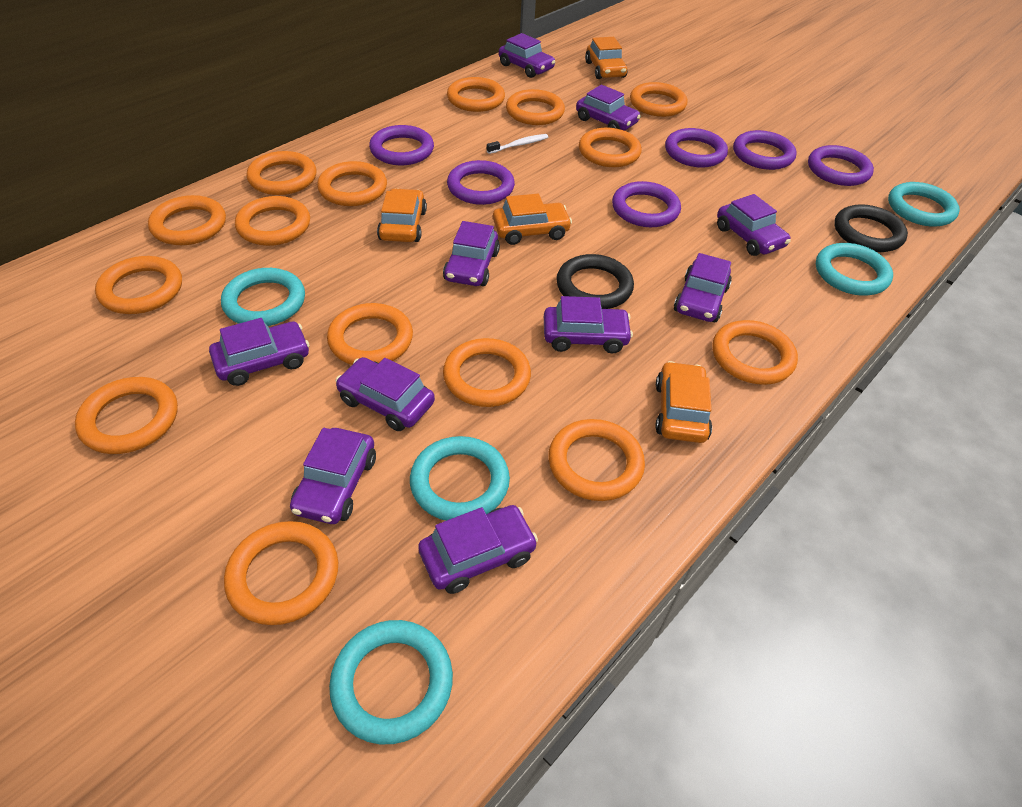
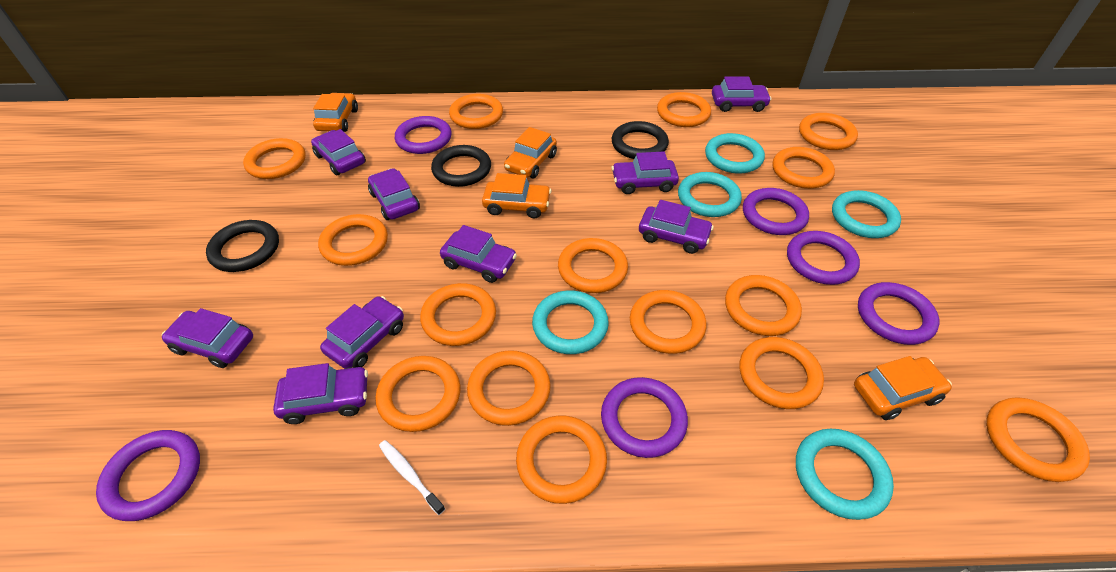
black ring: [557,254,634,309] [834,204,908,252] = 2 -> [206,220,279,272] [431,145,491,187] [611,121,669,159] = 3
purple car: [209,318,310,386] [290,428,376,524] [336,357,435,431] [418,505,538,594] [443,221,500,286] [499,33,555,78] [544,296,633,353] [576,85,641,131] [674,253,732,322] [717,194,791,256] = 10 -> [162,308,253,368] [273,363,368,424] [311,129,366,175] [320,296,404,369] [368,168,420,220] [440,225,517,283] [612,151,679,194] [639,200,714,254] [712,76,771,112] = 9

